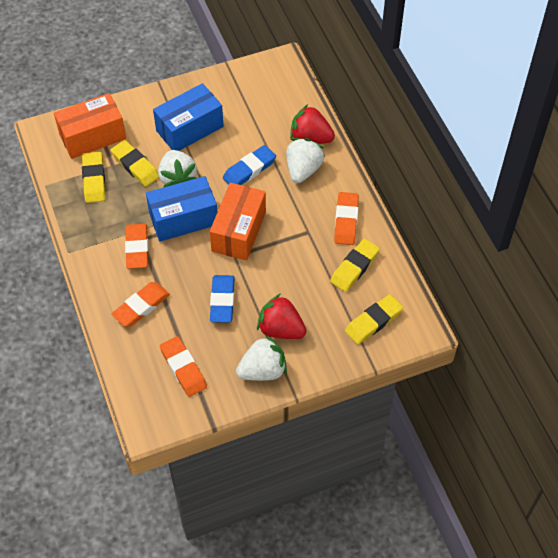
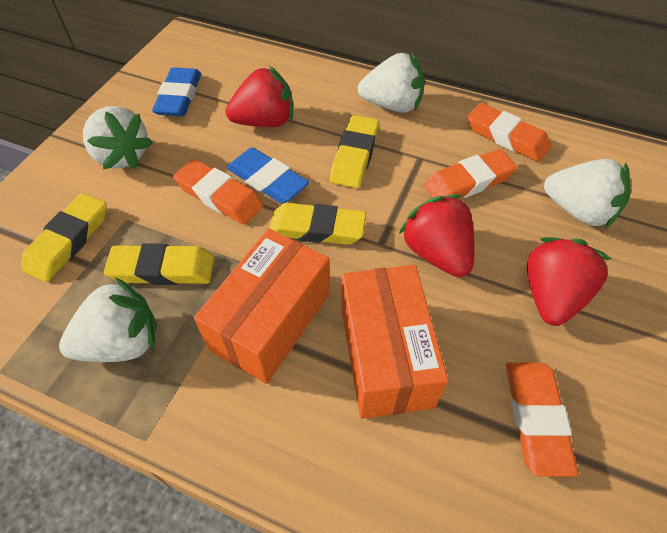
blue box: [146,176,217,242] [153,83,224,151] = 2 -> none = 0
red strawberry: [257,294,307,339] [290,104,335,144] = 2 -> [226,66,293,127] [399,194,475,277] [527,237,611,326] = 3
white strawberry: [158,150,197,188] [236,335,287,381] [286,138,325,183] = 3 -> [59,277,157,362] [83,106,153,170] [358,53,425,113] [544,159,630,229] = 4

